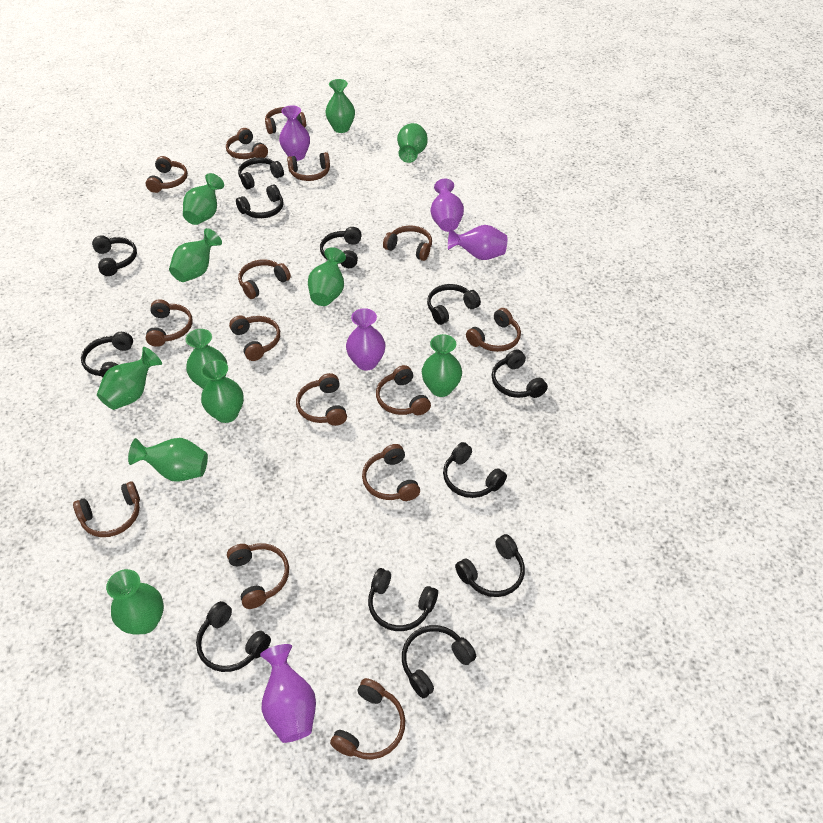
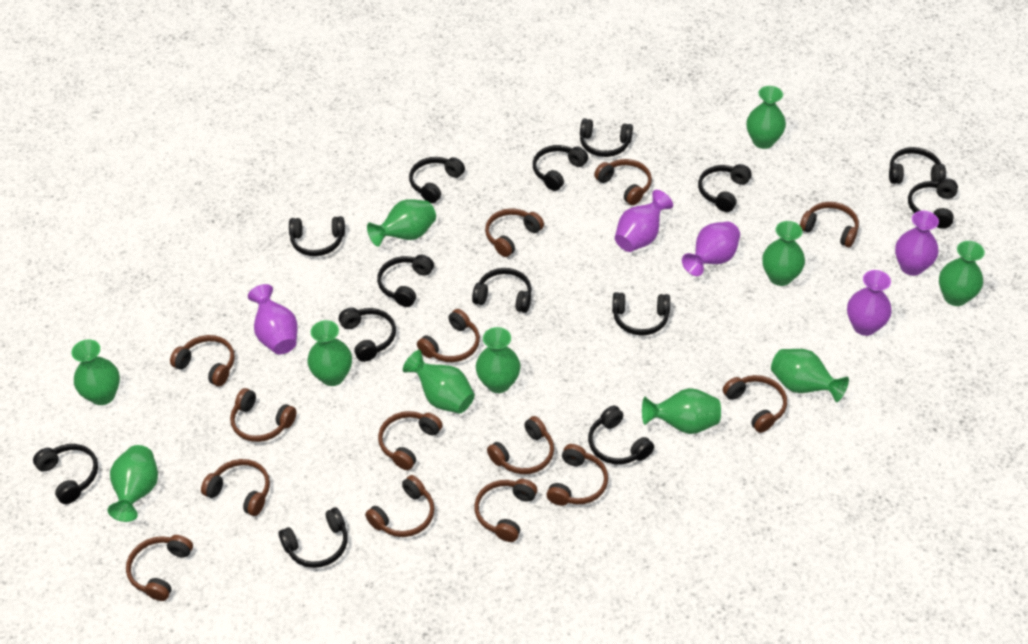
black headphones: [81,332,133,377] [92,235,137,276] [196,601,271,672] [236,184,284,218] [238,158,284,189] [320,227,362,268] [368,568,438,631] [402,625,476,698] [427,284,481,325] [443,442,507,498] [455,534,525,597] [492,349,548,398] = 12 -> [33,444,98,504] [278,507,348,568] [289,216,345,256] [339,308,396,362] [377,255,434,307] [409,157,465,203] [472,268,532,313] [533,145,588,191] [580,119,633,157] [588,405,654,464] [612,292,670,336] [698,164,752,212] [889,147,946,184] [908,178,958,229] = 14
brown headphones: [73,482,140,537] [145,156,188,193] [146,299,193,347] [226,128,268,159] [227,543,289,609] [229,315,280,361] [238,259,291,299] [265,107,306,134] [287,152,330,181] [296,373,347,426] [330,678,405,760] [362,444,420,501] [376,365,431,415] [383,226,432,261] [466,308,521,352] = 15 -> [126,535,193,601] [170,335,235,386] [201,459,270,516] [230,388,296,442] [365,475,434,537] [378,411,443,470] [417,309,480,362] [474,479,537,542] [485,208,544,257] [487,416,554,474] [547,444,608,506] [594,159,652,205] [723,375,787,433] [800,202,859,248] = 14

